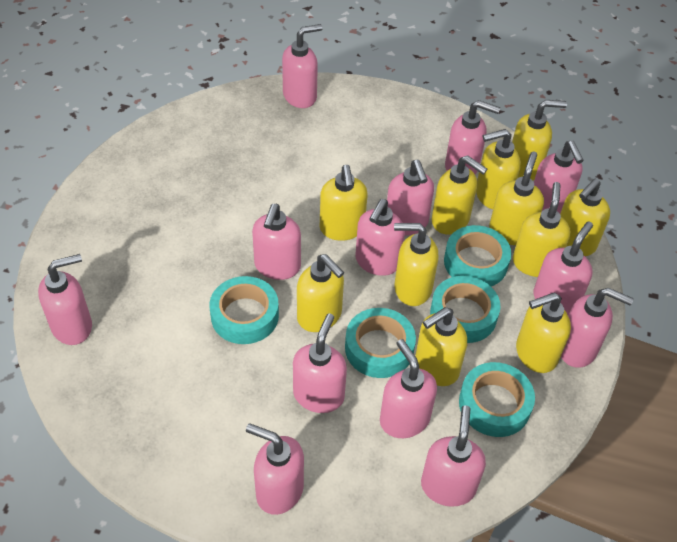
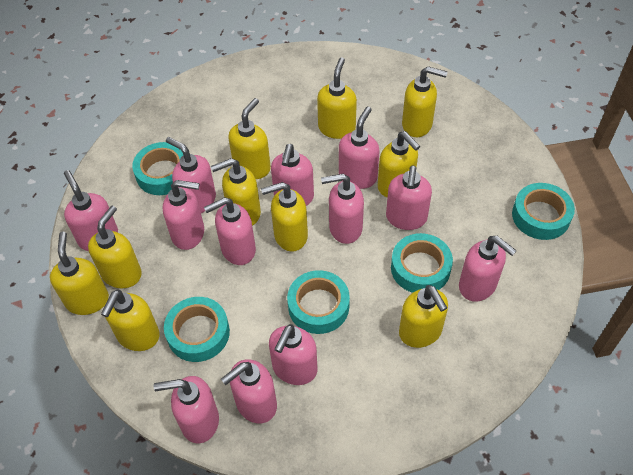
pink soap dispenser: [38,254,92,345] [246,423,304,515] [252,204,301,280] [282,24,323,108] [293,314,347,413] [355,199,405,276] [380,339,437,438] [387,160,434,236] [421,406,486,507] [445,100,500,174] [533,221,593,315] [534,141,584,213] [561,288,634,368] = 13 -> [64,170,118,251] [154,376,219,444] [163,180,204,250] [166,137,216,213] [204,197,256,265] [221,359,277,423] [269,324,317,385] [271,144,314,206] [321,174,364,244] [339,107,379,189] [386,165,432,230] [459,236,517,302] = 12
yellow soap dispenser: [297,254,344,332] [320,165,368,241] [394,223,439,306] [415,307,467,386] [432,155,487,235] [476,129,521,209] [489,152,544,245] [512,100,567,180] [513,182,570,277] [516,292,571,373] [560,179,610,256] = 11 -> [50,232,109,315] [88,206,142,288] [101,290,160,351] [211,158,261,226] [228,98,271,179] [261,182,308,252] [317,57,357,139] [378,131,420,197] [399,285,448,348] [402,66,447,137] = 10

